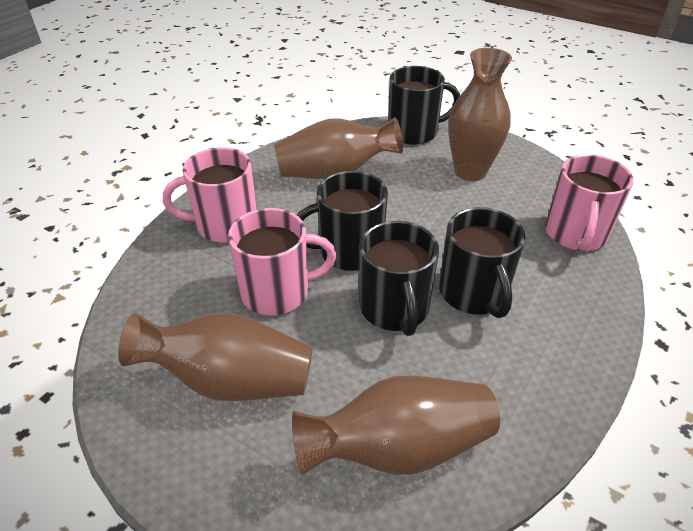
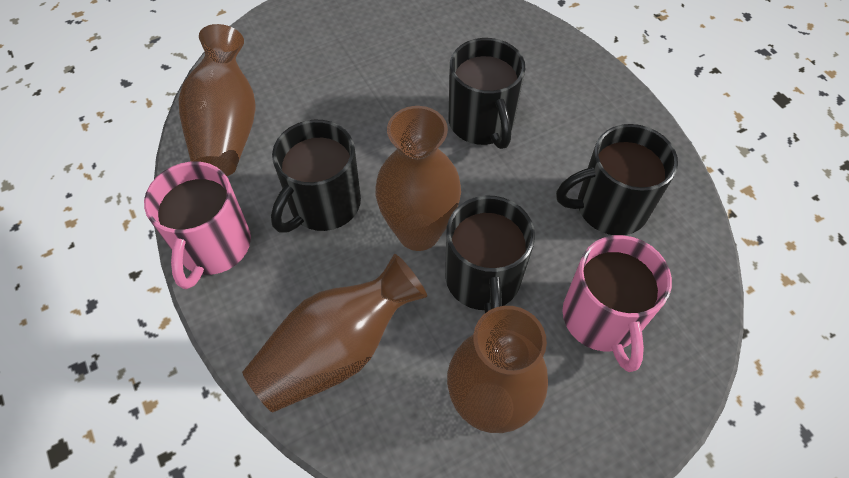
pink mug: [163,147,257,243] [228,208,337,315] [545,154,634,251] = 3 -> [144,162,251,289] [563,235,672,372] = 2

